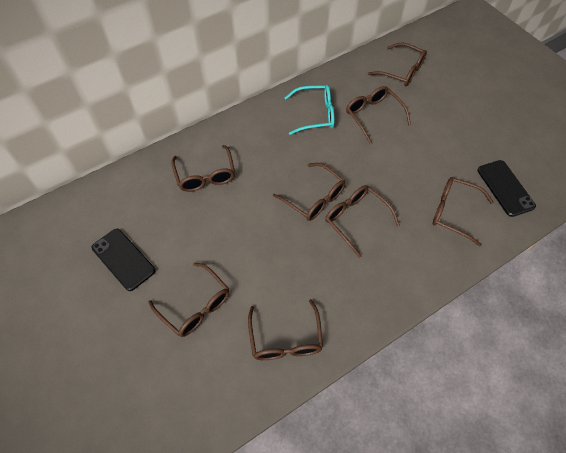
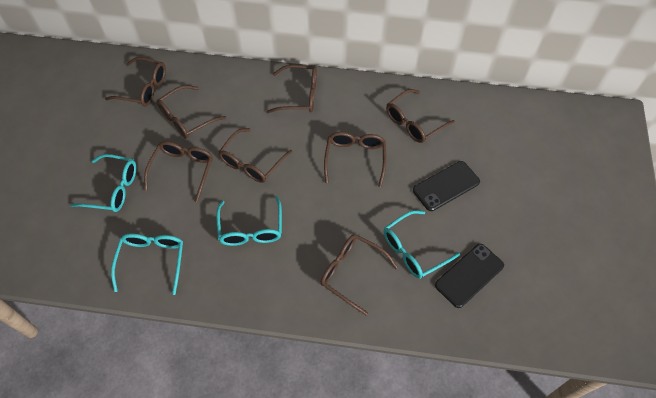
turquoise glasses: [285,85,335,135] = 1 -> [70,154,136,212] [111,234,183,295] [216,196,282,246] [383,210,460,279] = 4

